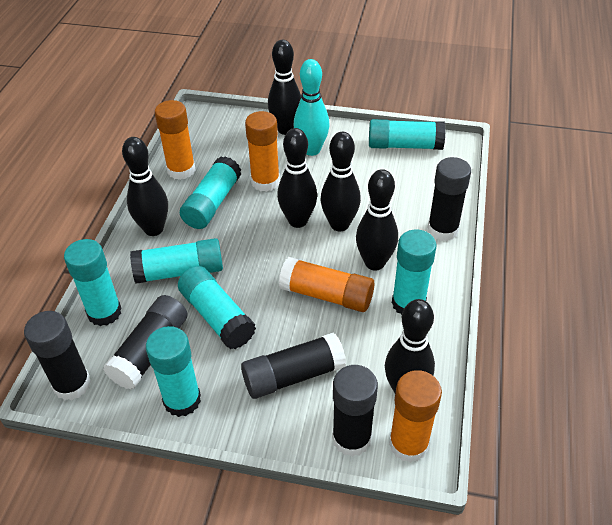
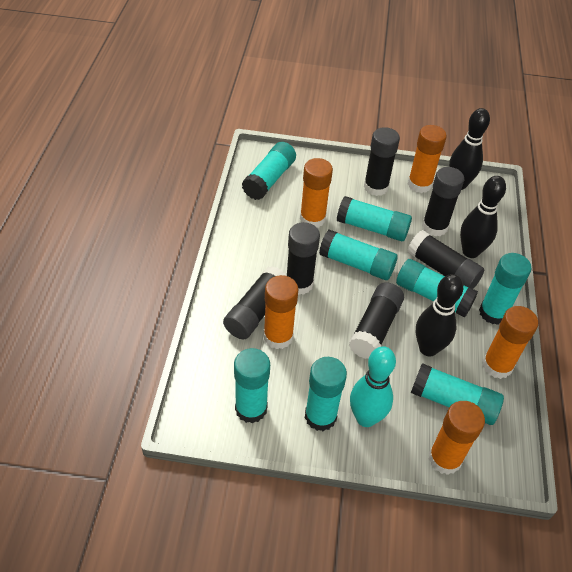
black bowling pin: [122,137,168,236] [268,40,301,135] [277,128,317,228] [321,132,361,231] [356,169,398,270] [385,299,435,393] = 6 -> [416,274,463,357] [449,108,490,190] [460,176,506,258] = 3
black glue stick: [24,311,91,400] [103,295,188,390] [241,333,346,399] [332,365,378,457] [427,157,471,241] = 5 -> [223,266,286,339] [287,222,320,295] [349,282,404,359] [364,127,400,196] [408,230,484,289] [422,167,464,236] = 6
orange glue stick: [155,100,195,180] [245,111,280,192] [279,257,374,312] [389,370,442,463] = 4 -> [264,275,298,349] [300,158,333,228] [408,125,447,193] [429,401,485,475] [483,306,538,379] = 5
turquoise glue stick: [64,239,122,326] [130,238,223,284] [146,326,201,417] [178,266,256,349] [180,156,241,229] [369,119,446,150] [392,229,437,315] = 7 -> [234,348,270,423] [242,142,296,200] [305,357,347,431] [319,230,398,280] [337,196,412,241] [396,259,478,317] [411,363,504,425] [479,253,531,325] = 8

